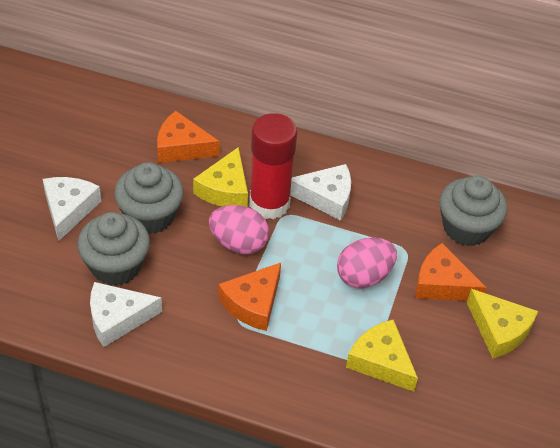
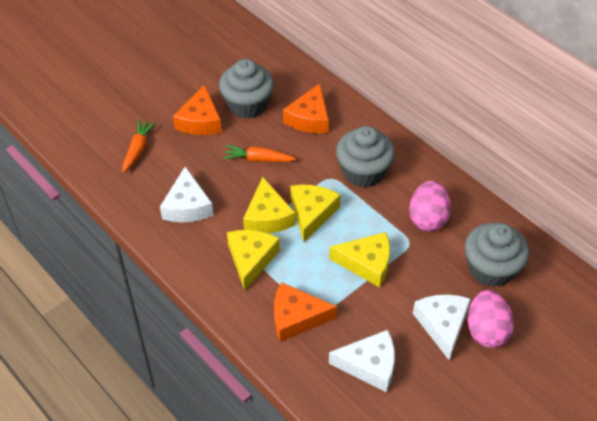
orange carrot: none = 0 -> [122,119,157,173] [223,145,296,162] = 2
red glue stick: [249,113,297,219] = 1 -> none = 0
yellow cheese: [193,147,248,207] [346,319,418,392] [467,289,538,358] = 3 -> [227,230,280,291] [243,177,295,233] [290,185,341,242] [329,232,390,287] = 4

